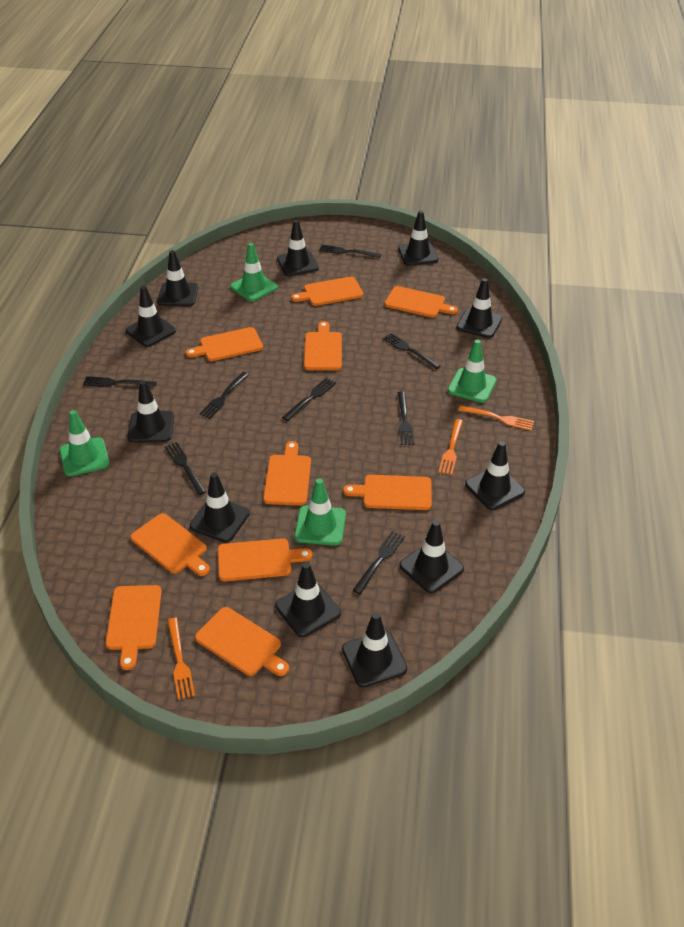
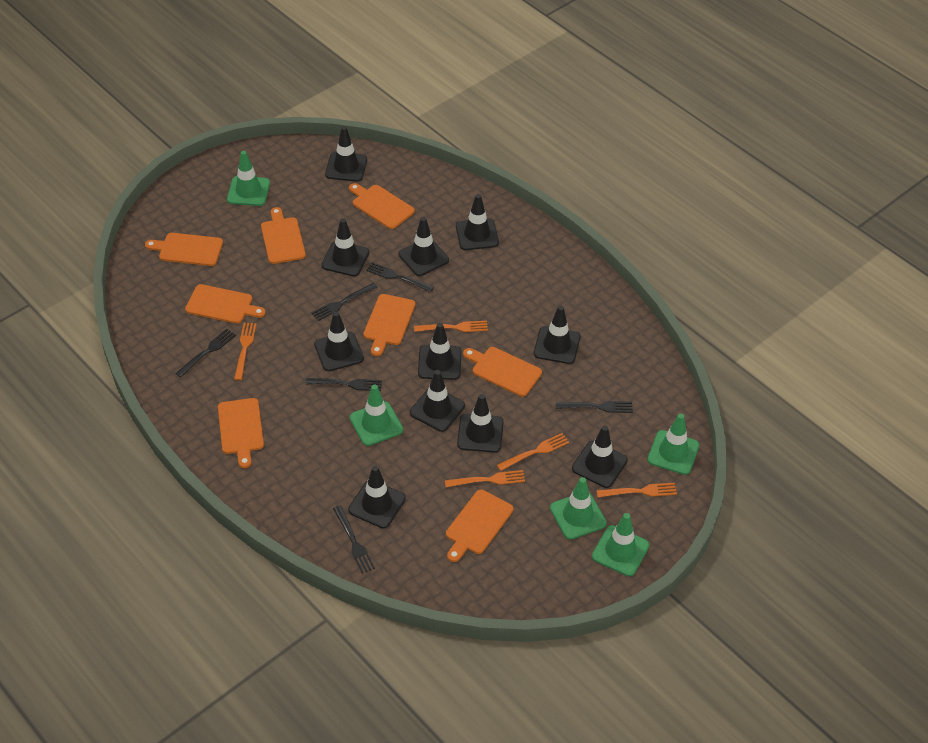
black fork: [83,376,157,387] [164,442,206,495] [199,372,249,419] [282,378,336,421] [319,245,381,258] [353,531,405,594] [383,333,440,369] [398,392,414,445] = 8 -> [175,329,236,378] [305,378,382,391] [312,283,378,321] [333,505,375,573] [366,262,434,292] [556,401,633,413] = 6
green traffic cone: [59,410,110,476] [230,243,278,302] [294,478,346,546] [448,340,497,403] = 4 -> [227,151,270,206] [350,384,403,446] [550,477,607,540] [592,513,649,576] [647,414,699,475] = 5
orange cutting board: [105,585,162,670] [130,513,210,576] [186,327,263,361] [195,607,289,676] [218,538,312,581] [263,441,311,506] [291,277,363,306] [304,321,342,370] [343,475,432,510] [385,286,458,318] = 10 -> [145,233,223,266] [185,284,266,324] [218,398,264,468] [261,207,306,264] [349,183,415,229] [363,294,415,356] [446,489,513,562] [463,347,542,397] = 8
orange fork: [167,618,195,700] [438,419,463,475] [458,405,534,431] = 3 -> [234,323,256,380] [414,321,488,332] [445,470,525,487] [497,433,569,471] [596,483,677,497] = 5

